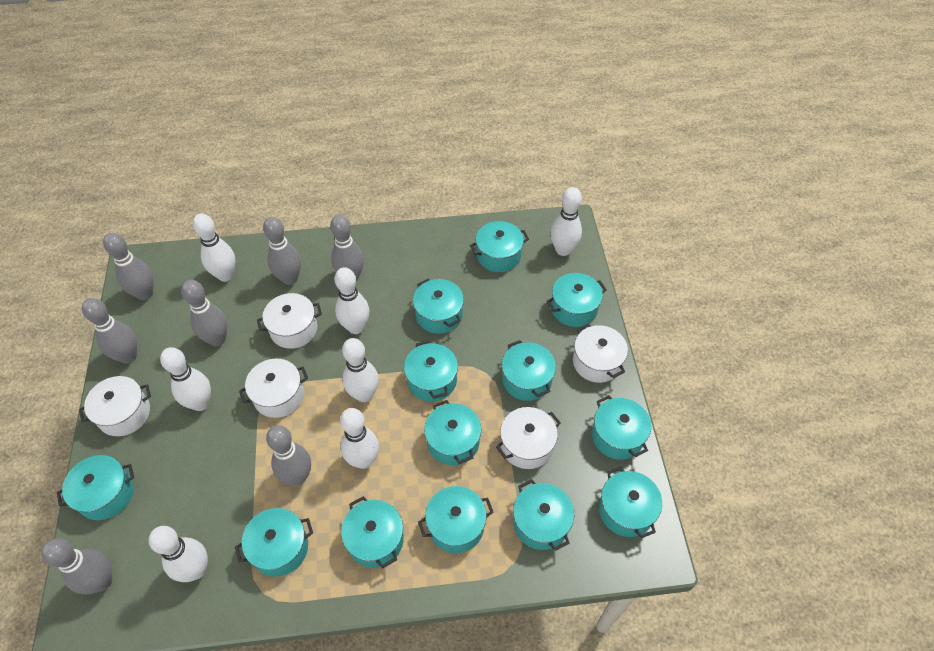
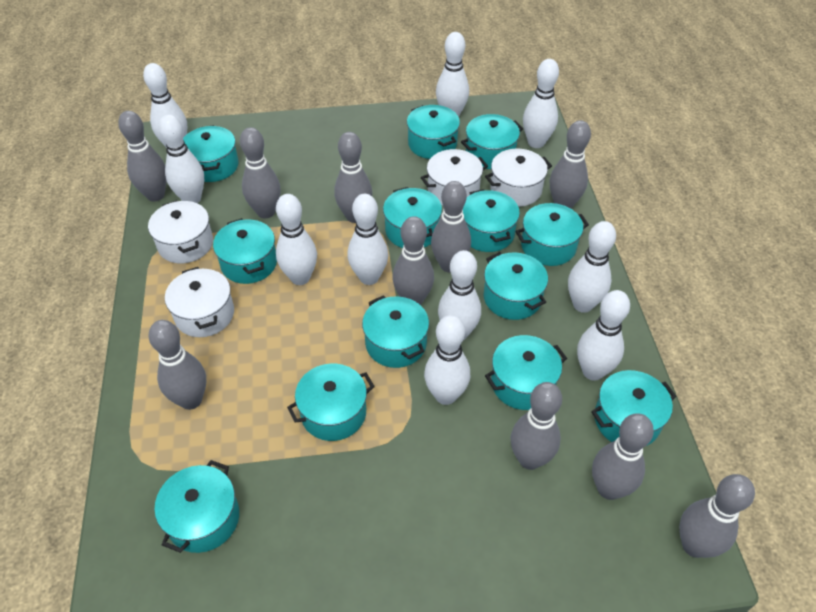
grey bowling pin: [41,538,112,594] [82,298,137,364] [103,233,154,300] [181,280,228,346] [263,217,301,285] [266,425,311,485] [330,215,364,281] = 7 -> [119,111,167,201] [148,320,206,410] [240,127,281,219] [334,132,372,223] [392,216,434,305] [431,181,471,272] [511,382,562,470] [550,120,591,209] [592,413,654,500] [679,474,755,558] = 10
white bowling pin: [149,526,208,582] [160,347,211,411] [193,213,236,282] [334,267,370,334] [340,408,379,469] [342,338,379,402] [550,187,582,256] = 7 -> [143,63,187,148] [158,114,204,203] [276,194,317,285] [348,194,388,285] [424,315,470,405] [436,32,469,117] [438,250,481,340] [523,59,559,148] [568,221,616,313] [577,290,630,381] = 10
white pot: [79,376,151,436] [239,359,308,418] [257,293,322,349] [496,407,561,469] [573,324,628,383] = 5 -> [148,200,213,264] [165,267,234,337] [421,149,488,205] [485,149,552,207] = 4

